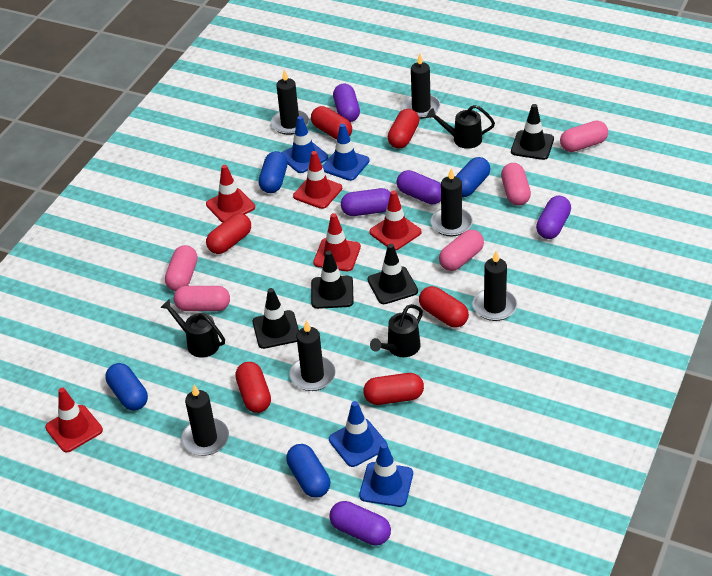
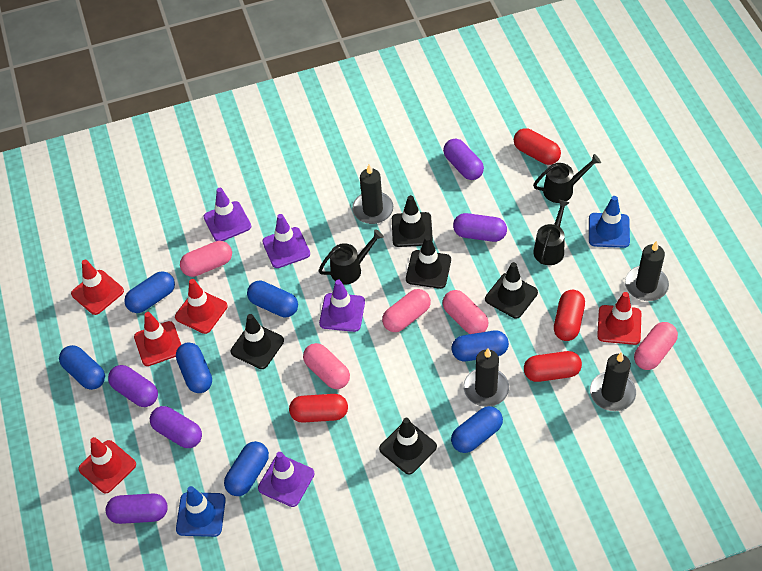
black candle: [181,385,229,456] [271,70,309,135] [289,320,336,391] [402,54,440,119] [431,168,473,236] [472,251,517,321] = 6 -> [352,164,393,224] [463,349,509,407] [590,352,636,411] [625,241,669,301] = 4
black traffic cone: [253,288,299,349] [311,251,354,309] [368,244,418,304] [511,104,554,160] = 4 -> [231,314,284,369] [379,418,437,474] [392,195,433,247] [406,236,451,289] [485,262,538,319] = 5
blue capsule: [105,363,148,411] [259,151,288,193] [286,444,330,498] [456,157,490,197] = 4 -> [59,345,105,390] [124,271,175,313] [176,342,212,393] [224,441,269,496] [247,280,298,318] [451,406,503,453] [452,331,509,361] = 7
blue traffic cone: [282,116,328,173] [323,124,370,181] [329,401,388,467] [359,443,413,507] = 4 -> [176,486,226,537] [589,196,630,248] = 2
purple traffic cone: none = 0 -> [203,188,251,241] [258,452,315,507] [262,214,310,268] [319,280,365,332] = 4
red capsule: [206,213,251,254] [235,362,271,413] [311,106,352,139] [363,373,424,405] [388,109,419,149] [419,286,469,328] = 6 -> [289,394,348,423] [514,128,561,165] [524,351,582,382] [554,290,585,341] = 4

